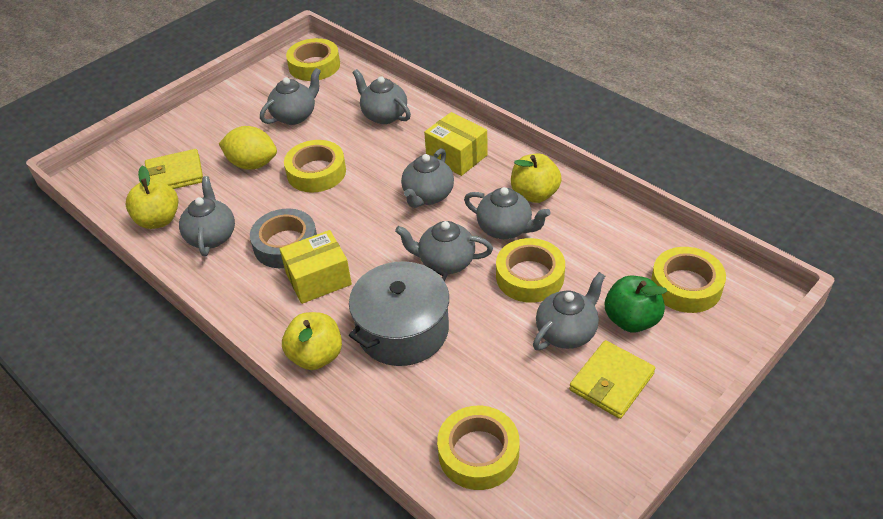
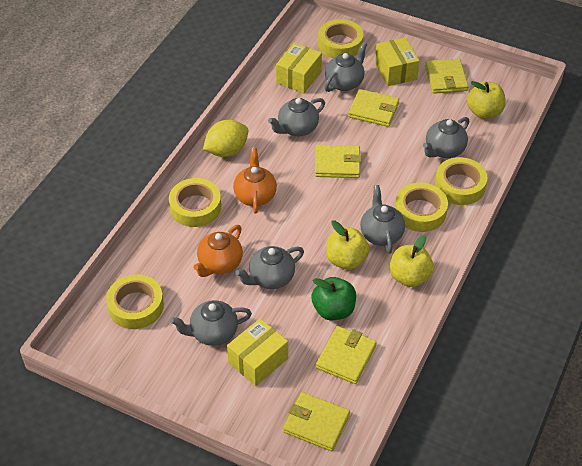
grey pot: [349,262,449,366] = 1 -> none = 0
grey tape: [250,209,317,268] = 1 -> none = 0
grey teapot: [179,176,235,256] [260,68,321,125] [352,69,411,124] [395,221,493,274] [401,148,454,208] [464,187,551,239] [533,272,605,350] = 7 -> [170,300,252,346] [235,246,304,289] [268,98,325,136] [325,42,367,92] [360,185,405,254] [423,117,469,158] = 6
orange teapot: none = 0 -> [194,225,243,277] [233,147,277,214] = 2
yellow box: [280,230,352,304] [424,112,488,176] = 2 -> [227,318,288,386] [276,43,322,93] [375,37,419,86] = 3
yellow wallet: [145,149,203,189] [569,340,655,419] = 2 -> [283,392,350,451] [315,145,362,178] [316,326,377,384] [348,89,399,127] [425,59,469,94] = 5

